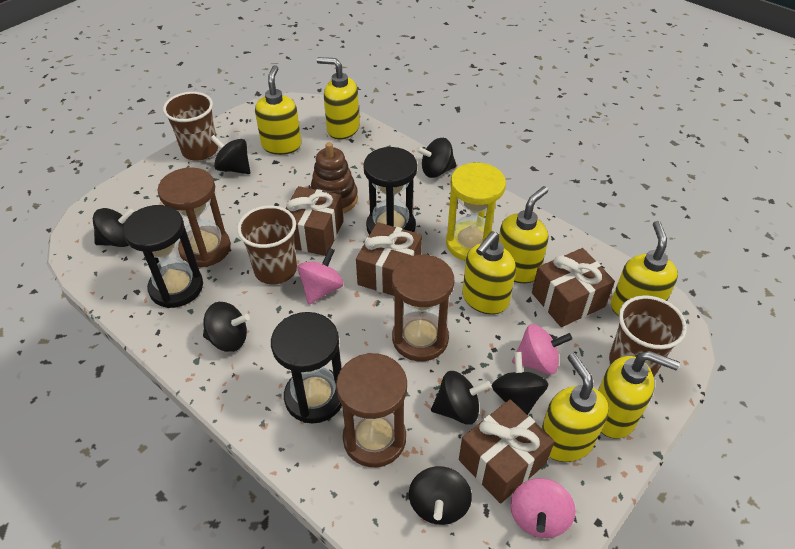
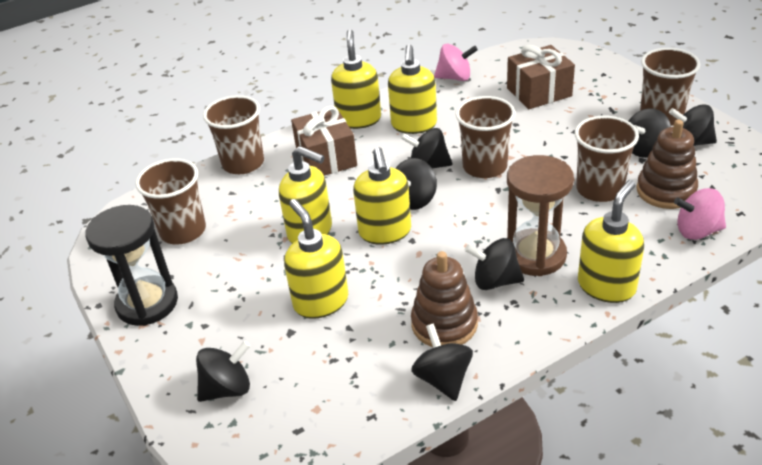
black hourglass: [123,205,203,308] [271,312,342,423] [363,147,417,235] = 3 -> [85,205,178,326] = 1
brown cup: [163,92,218,161] [237,206,297,284] [609,295,687,376] = 3 -> [135,159,206,245] [203,95,264,174] [455,96,515,178] [575,116,639,202] [640,48,700,126] = 5
brown gift: [285,186,343,256] [356,222,422,296] [459,399,555,504] [532,248,615,327] = 4 -> [291,106,357,176] [507,45,575,109] = 2
brown hourglass: [157,167,231,267] [336,353,407,467] [392,254,454,361] = 3 -> [507,155,574,276] = 1
brown stacking toy: [310,142,358,213] = 1 -> [411,251,478,347] [636,120,698,209] = 2
pink spinning top: [298,248,344,305] [510,478,576,538] [512,324,572,374] = 3 -> [434,44,478,81] [674,188,726,240] = 2
yellow hourglass: [446,163,506,261] = 1 -> none = 0
yellow soap dispenser: [255,65,301,155] [317,57,360,139] [462,231,516,315] [499,186,548,283] [541,353,609,462] [598,351,680,439] [611,221,678,317] = 7 -> [279,146,332,244] [284,199,348,319] [331,29,381,129] [353,147,411,245] [388,45,437,134] [578,180,644,303] = 6

